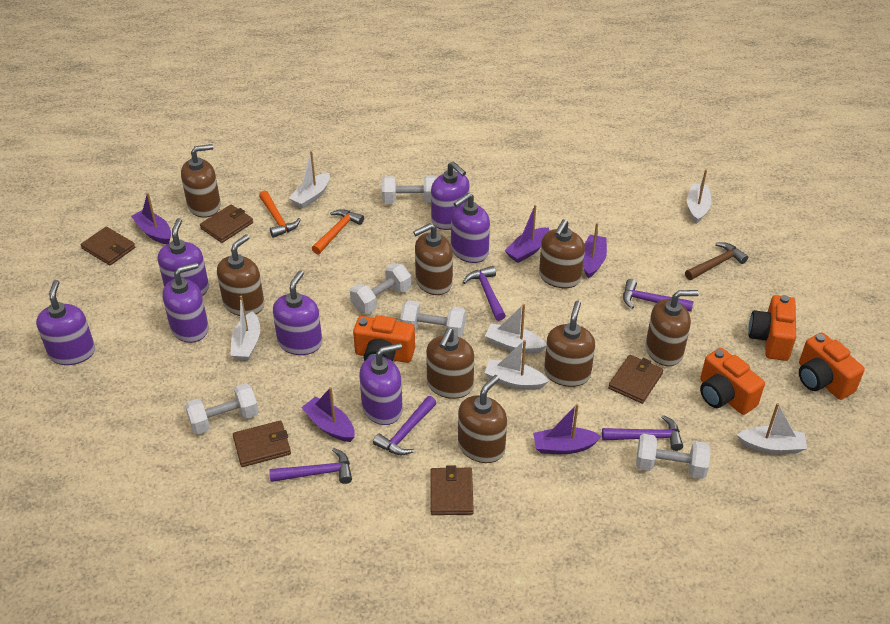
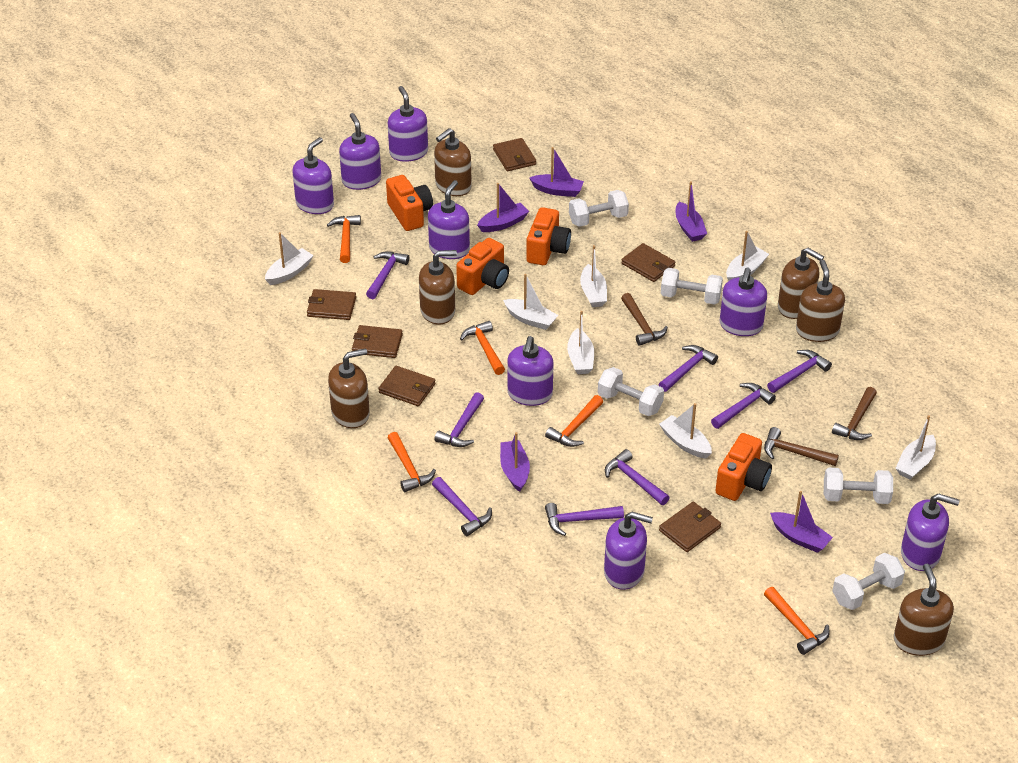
brown hammer: [685,242,748,280] = 1 -> [621,293,668,346] [764,427,839,466] [832,387,877,440] = 3
brown soap dispenser: [181,144,221,218] [217,234,264,316] [413,223,453,295] [426,328,474,399] [458,375,507,463] [539,219,585,288] [544,301,595,387] [646,290,699,366] = 8 -> [328,348,370,428] [419,250,457,325] [434,128,472,196] [778,248,824,319] [796,260,845,342] [893,564,954,656] = 6
brown wallet: [81,227,135,265] [200,204,253,243] [233,420,291,467] [430,465,474,515] [608,354,663,404] = 5 -> [307,289,356,320] [352,325,403,358] [378,366,436,406] [493,138,536,171] [621,243,675,282] [659,502,721,552] = 6
orange hammer: [259,190,301,238] [312,209,364,254] = 2 -> [327,215,361,263] [388,432,436,492] [460,321,505,375] [545,395,603,447] [764,587,830,655] = 5
purple hammer: [269,448,352,484] [373,396,437,455] [463,266,506,321] [602,415,683,451] [623,279,694,312] = 5 -> [366,251,409,299] [432,477,492,536] [434,392,484,447] [545,503,624,536] [605,449,670,505] [659,345,718,392] [711,383,776,429] [767,350,832,393] = 8
purple soap dispenser: [36,280,95,365] [158,218,209,296] [162,262,209,343] [273,270,322,355] [359,343,403,425] [431,161,470,230] [451,193,490,263] = 7 -> [292,137,334,214] [339,113,381,190] [388,86,428,162] [428,180,470,259] [507,336,554,406] [604,512,653,590] [720,268,767,336] [901,493,960,571] = 8
white boat: [230,296,260,360] [289,151,330,208] [485,304,546,354] [485,340,549,390] [687,169,712,224] [737,403,807,454] = 6 -> [265,232,314,285] [503,274,558,330] [567,311,594,374] [580,245,607,307] [659,403,712,459] [726,231,769,281] [896,415,936,480] = 7

